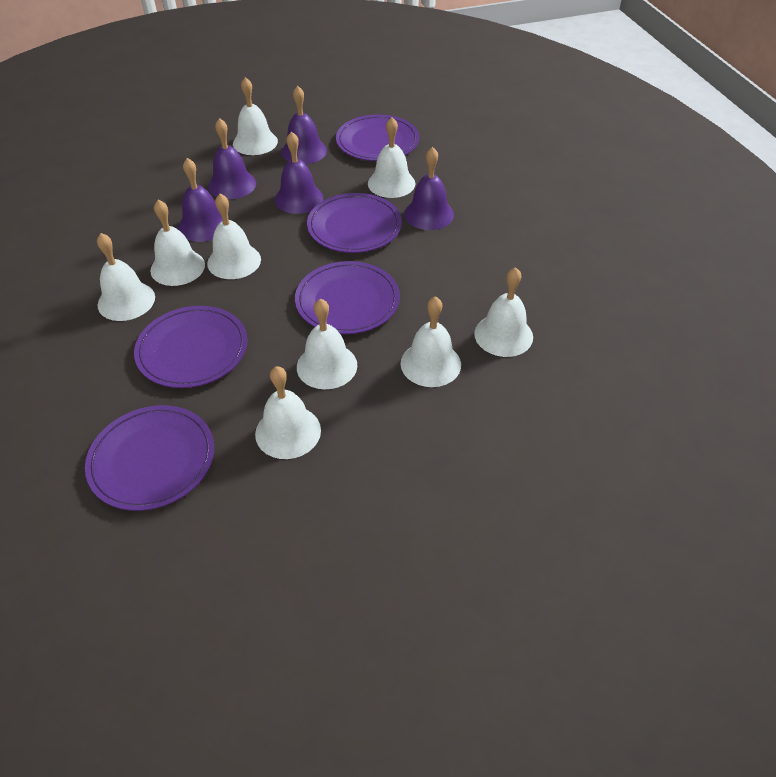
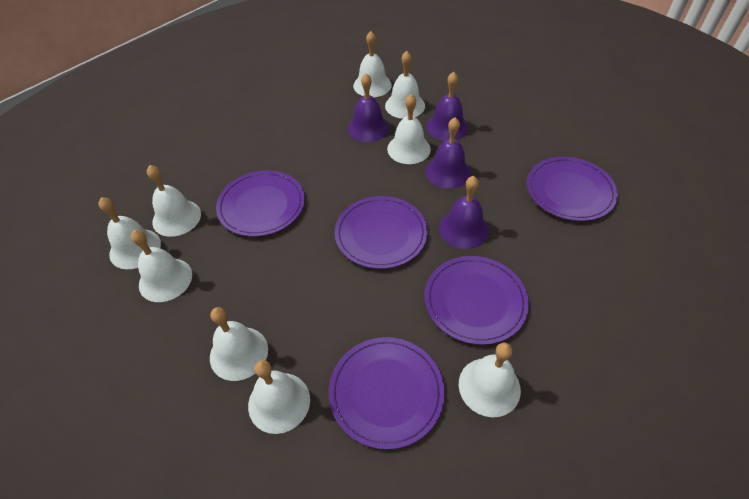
purple bell: [178,158,223,242] [208,118,256,199] [274,132,323,214] [281,86,327,164] [404,147,454,230] = 5 -> [348,73,389,142] [425,117,471,189] [426,72,468,141] [439,176,489,249] = 4

